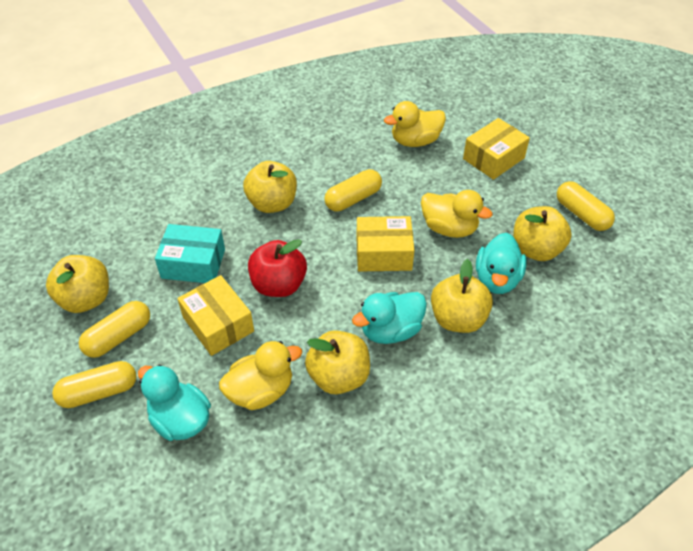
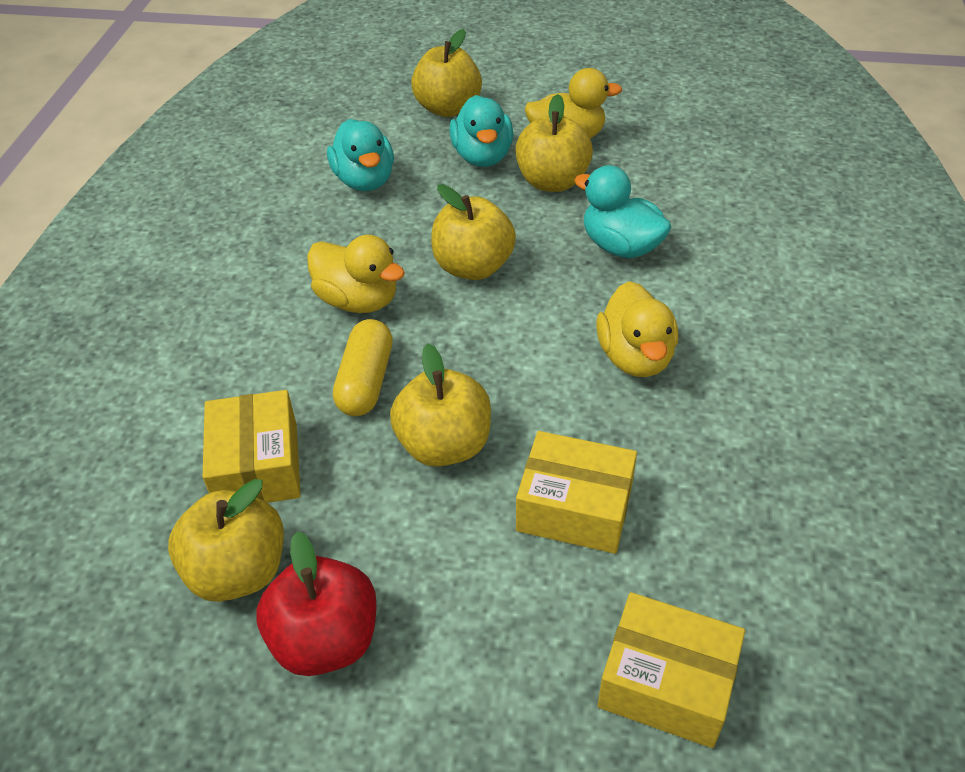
turquoise box: [155,224,225,283] = 1 -> none = 0
yellow capsule: [52,361,137,408] [79,301,150,358] [324,169,382,211] [557,181,615,231] = 4 -> [333,319,393,416] = 1

